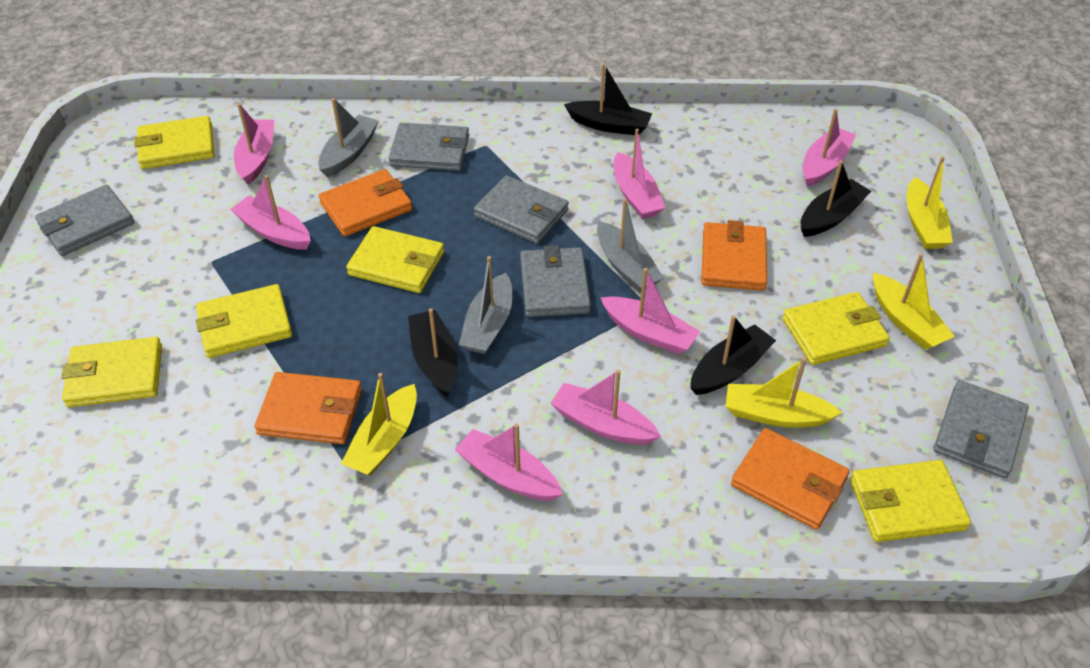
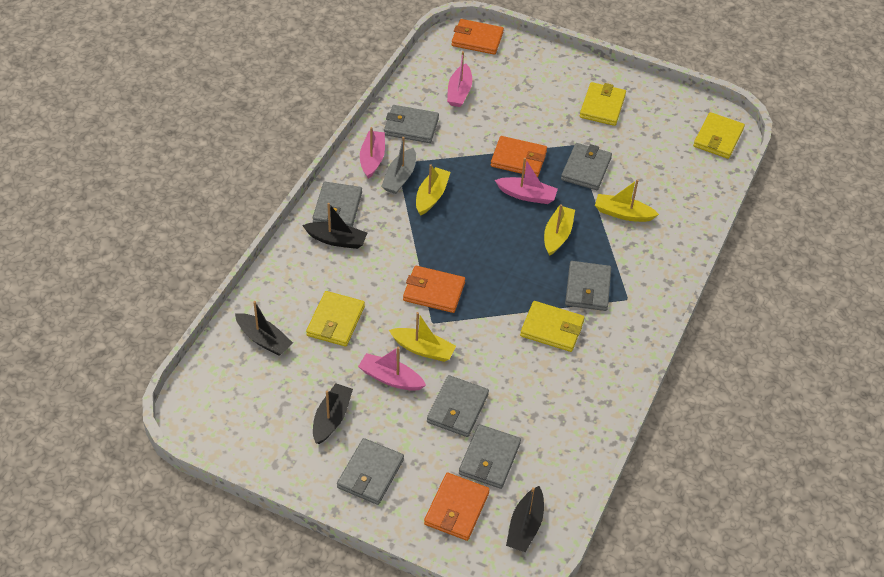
grey boat: [318,98,379,177] [459,256,512,354] [597,199,664,292] = 3 -> [381,137,416,194] = 1
grey wallet: [35,185,134,256] [388,123,469,171] [474,175,569,244] [520,245,591,317] [934,380,1029,478] = 5 -> [313,182,362,227] [337,438,404,505] [384,105,439,143] [427,375,489,437] [459,424,521,489] [561,143,612,190] [565,261,611,311] = 7
pink boat: [230,175,311,250] [234,103,274,185] [455,423,563,501] [550,370,661,445] [601,268,700,354] [614,129,665,219] [803,109,856,187] = 7 -> [358,347,426,391] [360,127,385,179] [447,51,472,107] [495,158,558,204] = 4
yellow wallet: [61,337,162,407] [134,116,214,169] [196,284,292,358] [346,226,444,293] [782,292,890,365] [850,460,971,542] = 6 -> [306,291,365,346] [520,301,585,352] [580,82,626,126] [693,112,745,159] = 4

